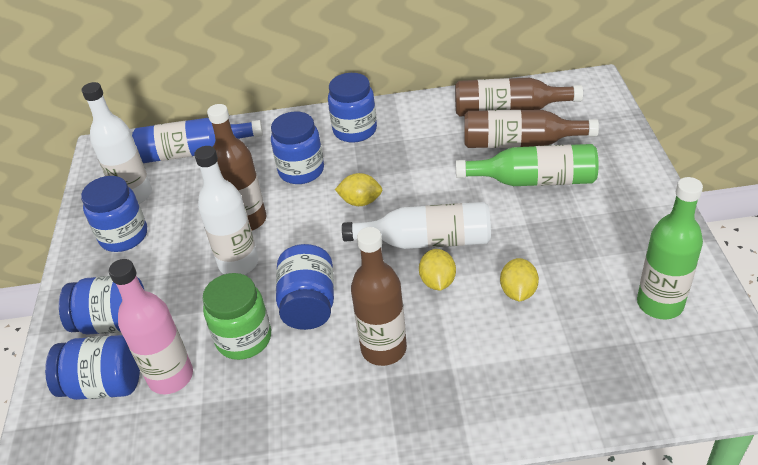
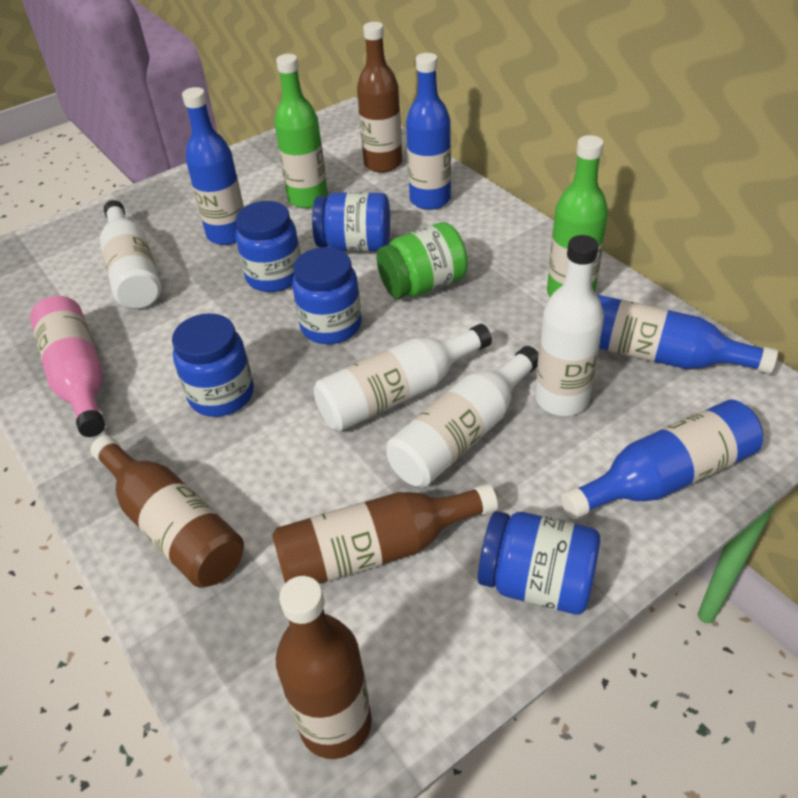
blue bottle: [132,118,263,163] = 1 -> [182,87,244,245] [406,53,451,210] [561,400,763,519] [598,295,778,374] = 4
blue jar: [45,335,140,400] [59,276,145,334] [81,176,147,252] [271,112,324,184] [276,244,334,330] [328,73,377,143] = 6 -> [172,313,254,417] [236,201,301,292] [292,247,362,344] [312,192,390,252] [478,511,600,614] = 5
white bottle: [81,82,152,204] [194,146,258,275] [342,202,491,249] = 3 -> [100,200,161,309] [314,324,492,431] [386,346,539,487] [535,235,604,416] = 4
yellow lemon: [335,173,382,206] [419,249,456,291] [500,258,539,302] = 3 -> none = 0

